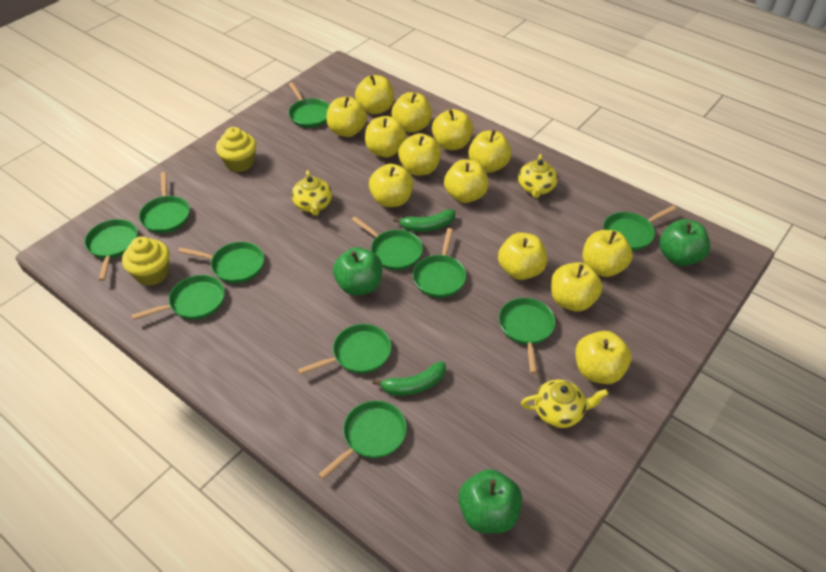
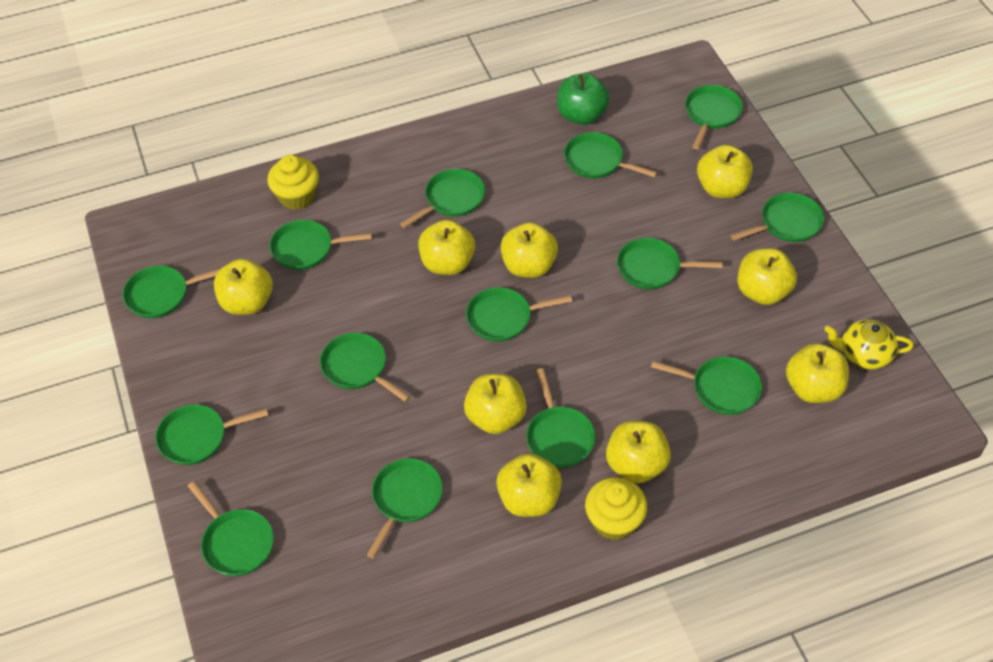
green apple: [333,247,383,295] [458,469,522,534] [659,219,710,266] = 3 -> [557,73,609,125] = 1
green banana: [373,361,446,396] [393,209,455,232] = 2 -> none = 0
green pan: [84,219,138,281] [131,275,225,320] [139,172,190,233] [178,242,264,283] [288,82,330,128] [298,324,391,375] [318,401,407,480] [351,216,423,270] [413,228,466,298] [499,298,556,374] [603,206,676,251] = 11 -> [122,266,220,318] [155,404,268,465] [188,481,274,576] [269,220,372,270] [320,333,410,402] [367,458,443,559] [400,169,485,228] [466,287,572,342] [526,368,595,468] [564,132,657,178] [617,238,723,289] [651,357,762,415] [685,85,743,149] [731,193,824,242] = 14
yellow apple: [326,97,367,137] [355,75,394,114] [365,116,407,157] [369,164,413,207] [391,92,432,133] [398,133,441,176] [432,109,473,150] [444,159,489,203] [468,130,512,173] [498,232,547,280] [551,262,603,311] [575,331,632,384] [582,230,633,277] = 13 -> [214,259,273,315] [418,220,475,275] [464,374,527,434] [496,453,562,517] [501,222,558,278] [606,421,671,483] [697,145,753,198] [737,248,797,305] [786,343,849,403] = 9
yellow teapot: [292,170,332,216] [518,154,558,198] [521,379,609,428] = 3 -> [824,319,913,369] = 1

